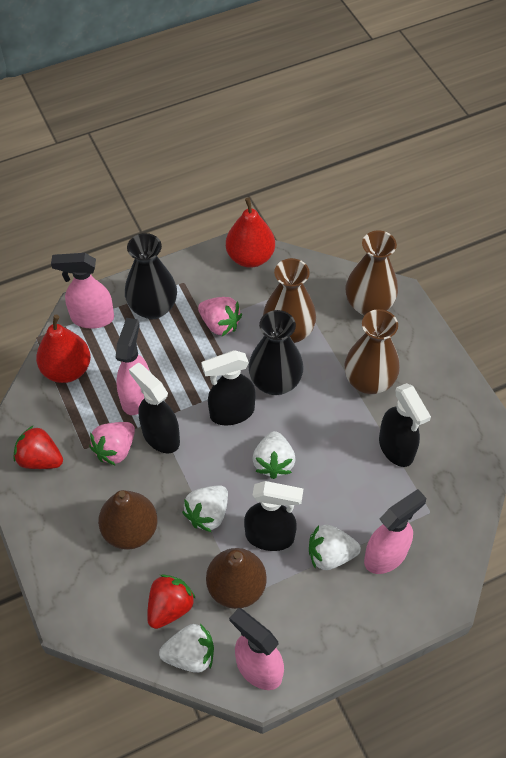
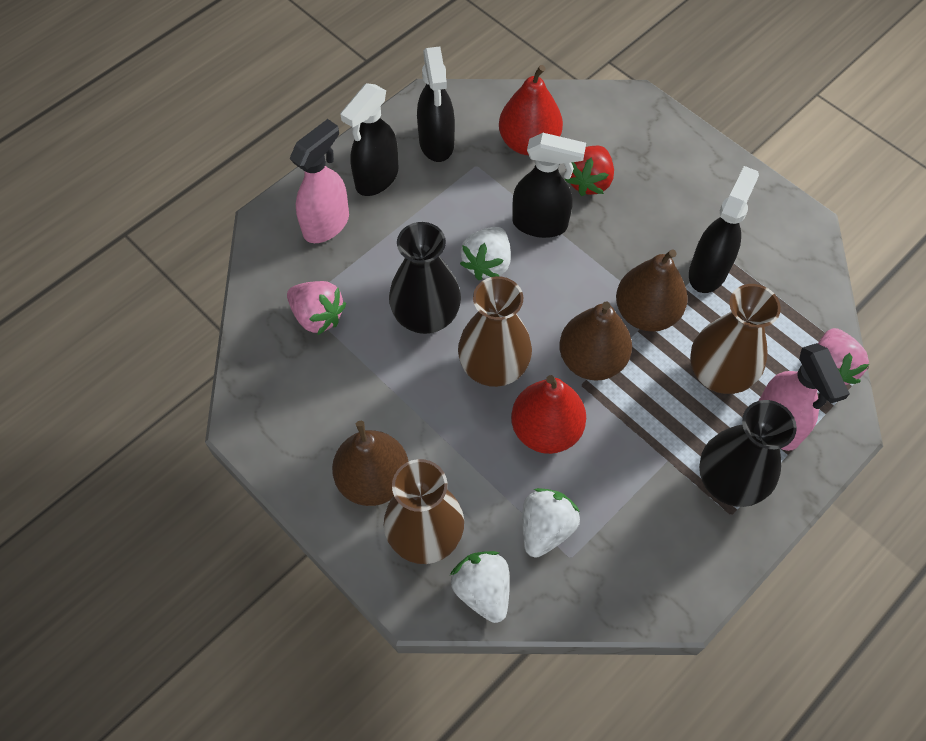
brown pear: [98,490,158,550] [206,548,267,609] = 2 -> [332,421,409,506] [559,302,632,381] [616,250,688,332] = 3
pink spray bottle: [51,253,114,329] [116,318,149,415] [229,608,284,690] [364,489,426,574] = 4 -> [289,119,349,243] [759,343,850,451] = 2
red strawberry: [13,426,63,469] [147,574,196,629] = 2 -> [565,146,614,196] = 1
white strawberry: [159,624,214,673] [182,485,228,532] [253,431,295,479] [309,525,361,570] = 4 -> [450,551,510,623] [460,227,511,280] [522,488,580,558] = 3

